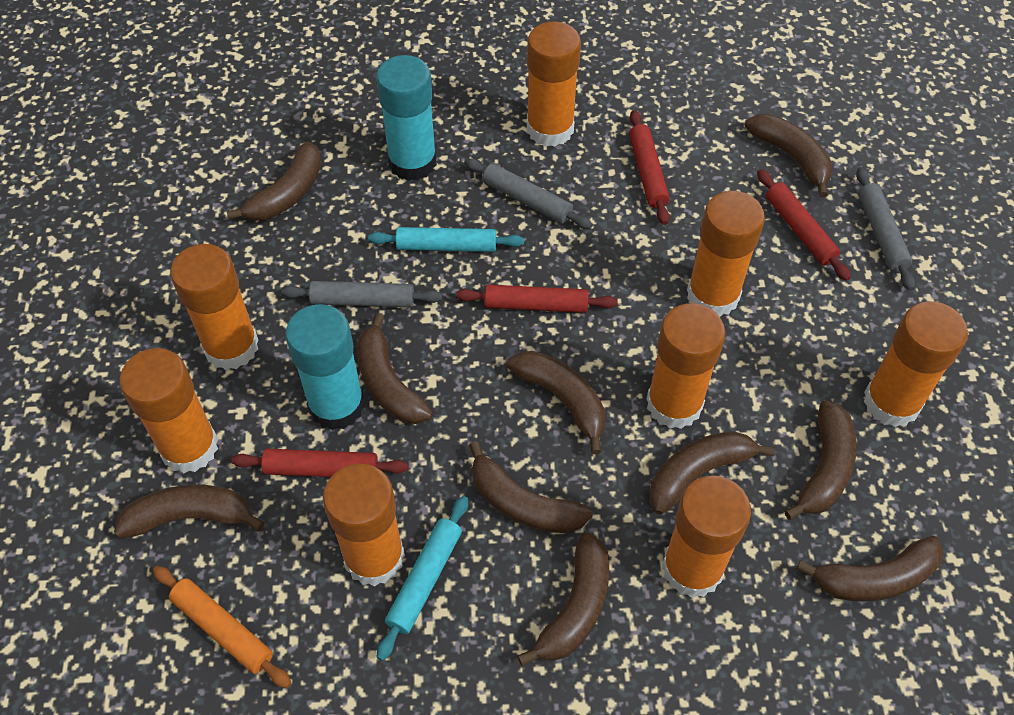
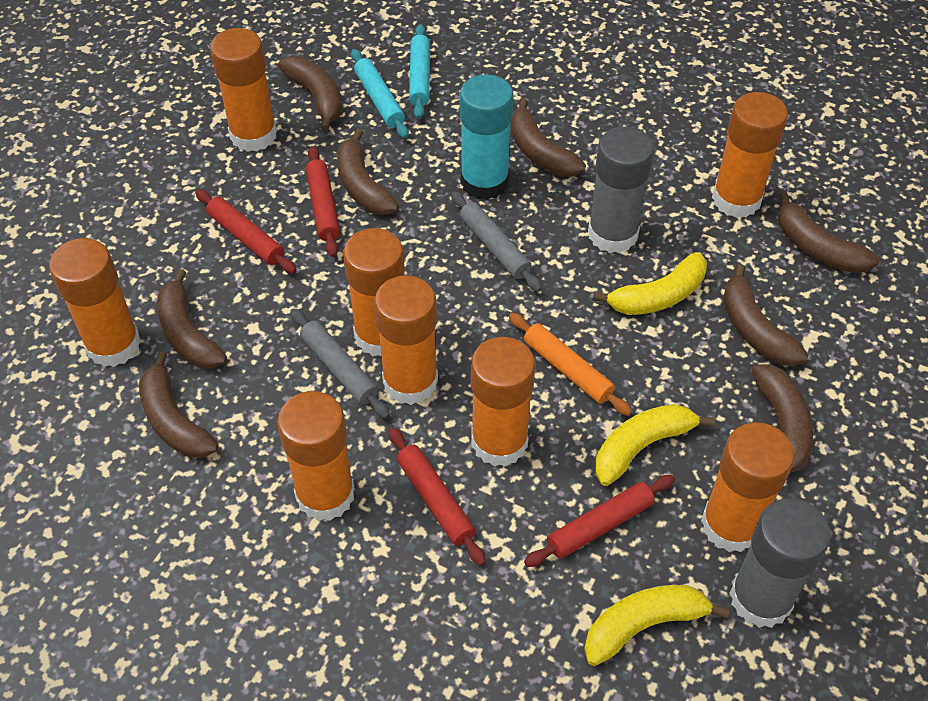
brown banana: [114,485,264,538] [227,142,321,221] [357,313,433,424] [469,441,592,533] [507,351,606,454] [518,533,609,666] [649,431,775,514] [745,114,832,197] [784,400,857,520] [797,536,944,602] = 10 -> [139,351,218,458] [157,269,227,369] [278,56,342,132] [337,129,399,215] [510,99,586,177] [723,264,809,366] [752,365,814,472] [778,192,879,273] = 8
grey glue stick: none = 0 -> [588,126,654,253] [730,498,831,628] = 2
grey rolling pin: [281,281,442,307] [464,158,593,229] [856,167,915,291] = 3 -> [290,308,390,419] [451,191,542,292] = 2
turquoise glue stick: [285,304,365,430] [376,55,437,181] = 2 -> [460,74,514,200] = 1
yellow banana: none = 0 -> [584,585,730,666] [593,252,707,315] [595,404,715,486] = 3

